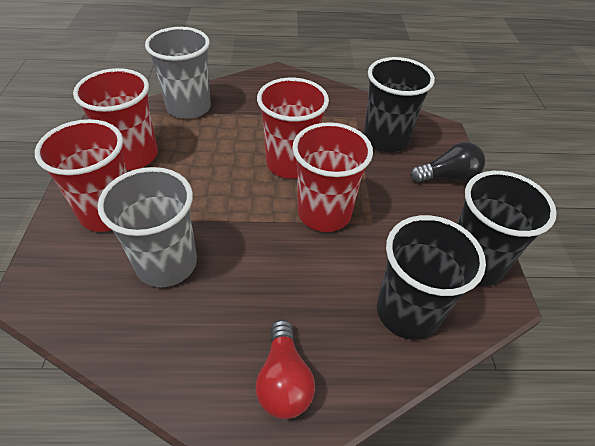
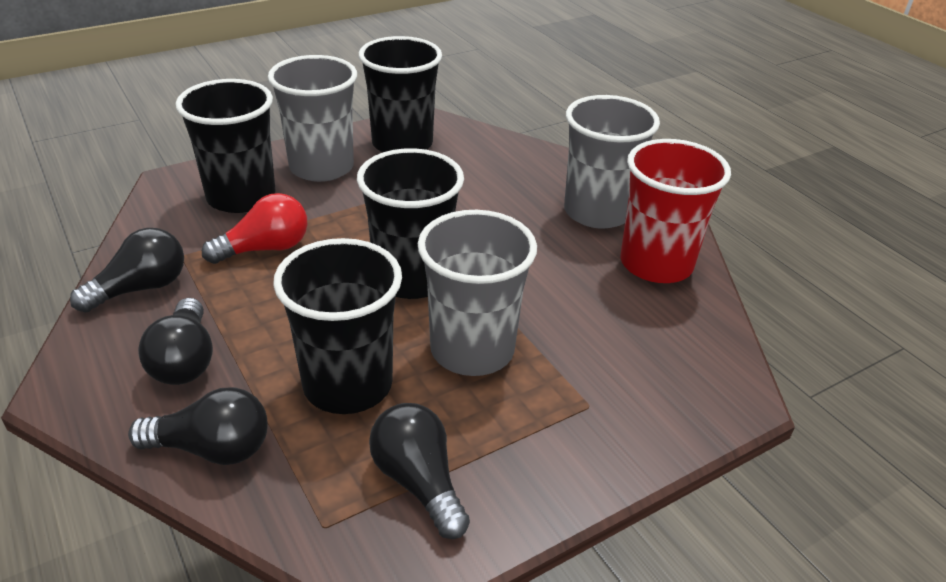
black cup: [363,57,435,152] [377,215,486,340] [457,171,557,286] = 3 -> [175,79,276,213] [273,238,402,414] [357,148,464,299] [359,36,442,152] = 4
black light bulb: [410,142,485,182] = 1 -> [70,228,184,313] [128,387,268,465] [138,298,213,385] [369,403,470,539] = 4
grey cup: [98,167,197,287] [145,27,211,119] = 2 -> [268,55,357,182] [418,210,537,376] [564,95,660,229] = 3
red cup: [35,119,127,232] [73,68,158,170] [257,78,329,179] [292,122,373,232] = 4 -> [620,139,731,283] = 1

